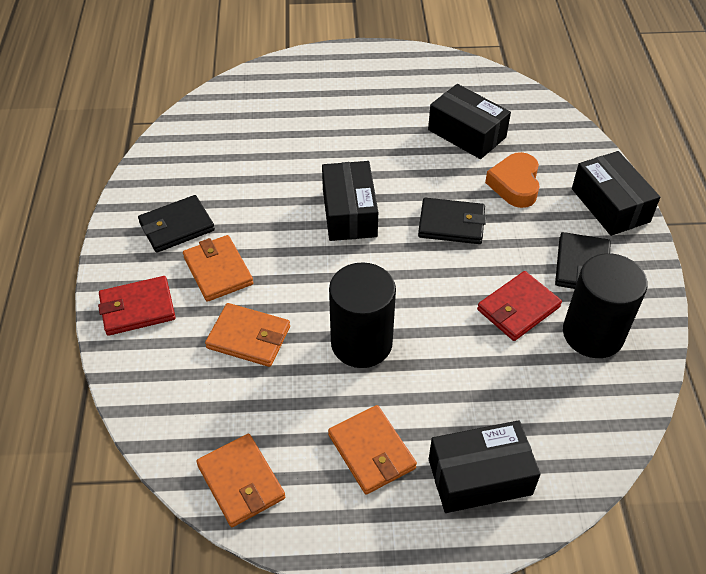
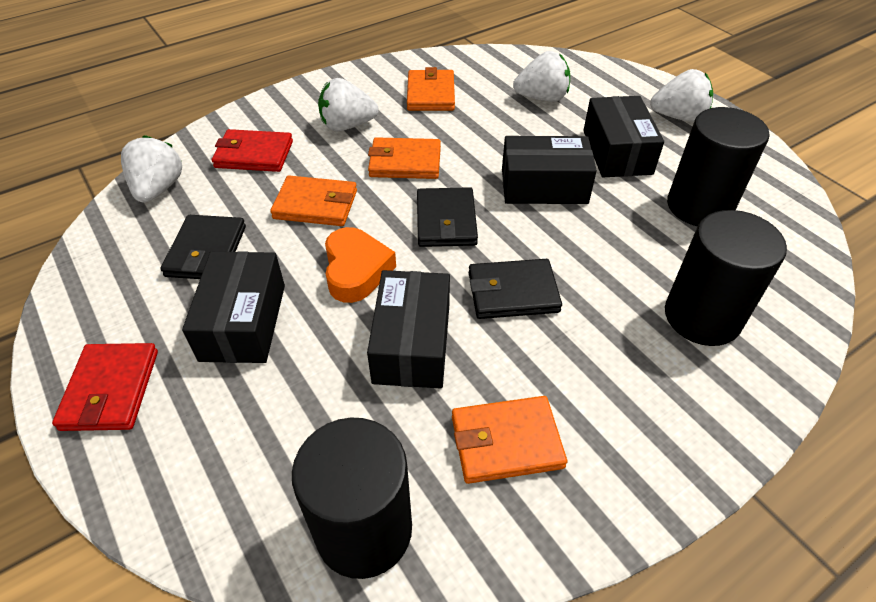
black cylinder: [329,262,396,368] [563,253,648,358] = 2 -> [292,418,412,579] [665,210,787,346] [667,107,769,226] = 3
white strawberry: none = 0 -> [121,135,182,202] [318,78,379,131] [513,51,570,102] [650,69,713,122] = 4

